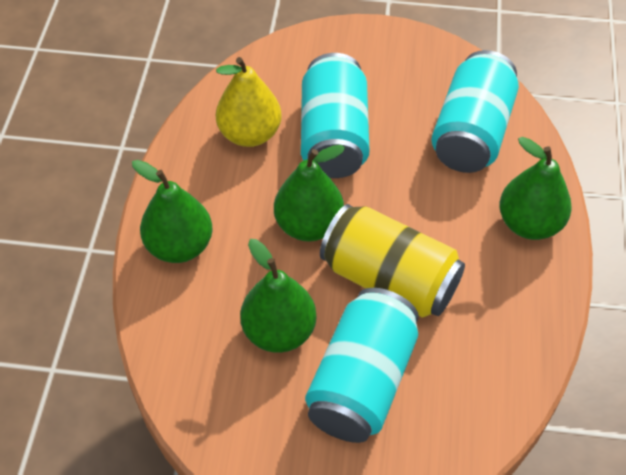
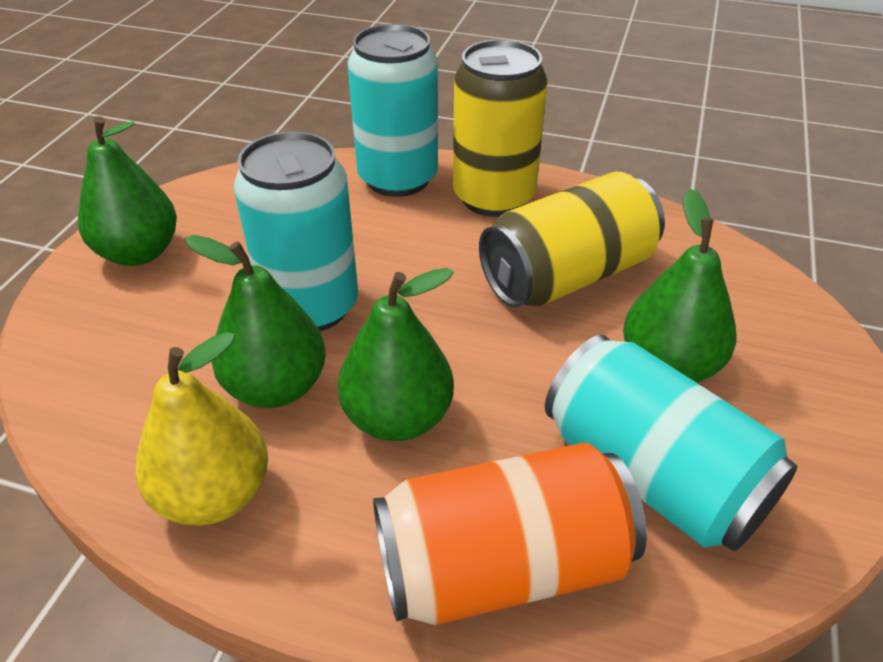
orange can: none = 0 -> [373,443,647,625] = 1
yellow can: [320,204,465,318] = 1 -> [453,39,548,217] [479,172,665,307] = 2

